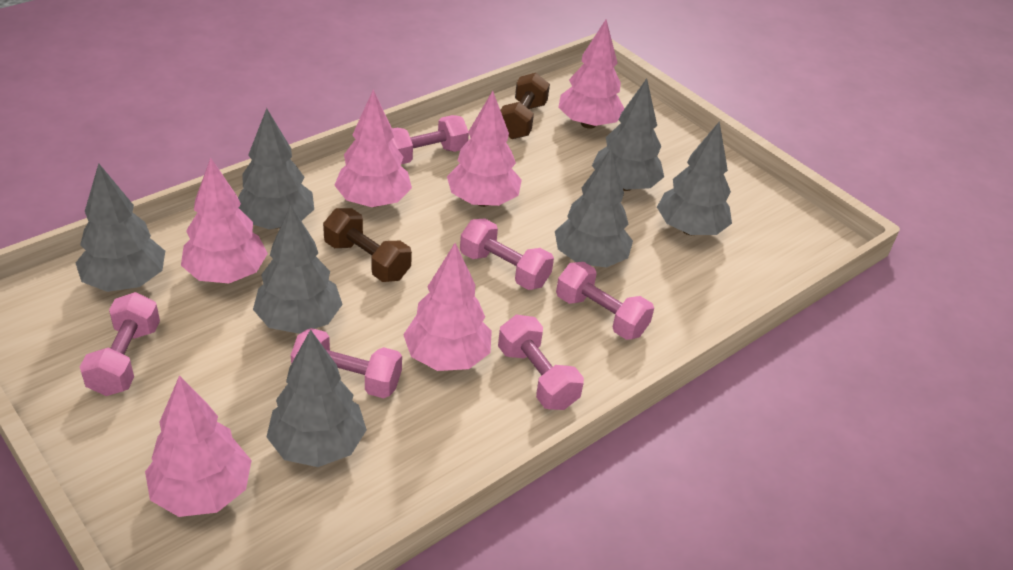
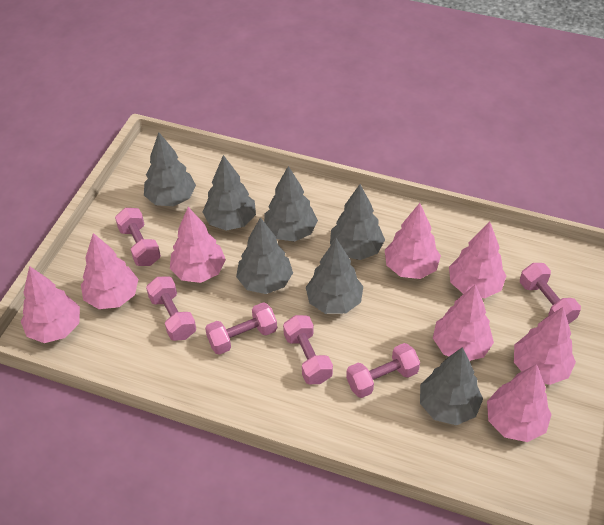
brown dumbbell: [323,208,412,282] [500,73,550,139] = 2 -> none = 0
pink tree: [145,375,252,517] [181,158,268,283] [334,90,412,207] [403,243,492,371] [447,91,522,207] [558,20,625,129] = 6 -> [21,266,80,343] [81,233,138,309] [170,207,226,283] [385,203,441,279] [433,284,494,361] [449,222,507,298] [487,364,552,442] [514,307,576,385] = 8

